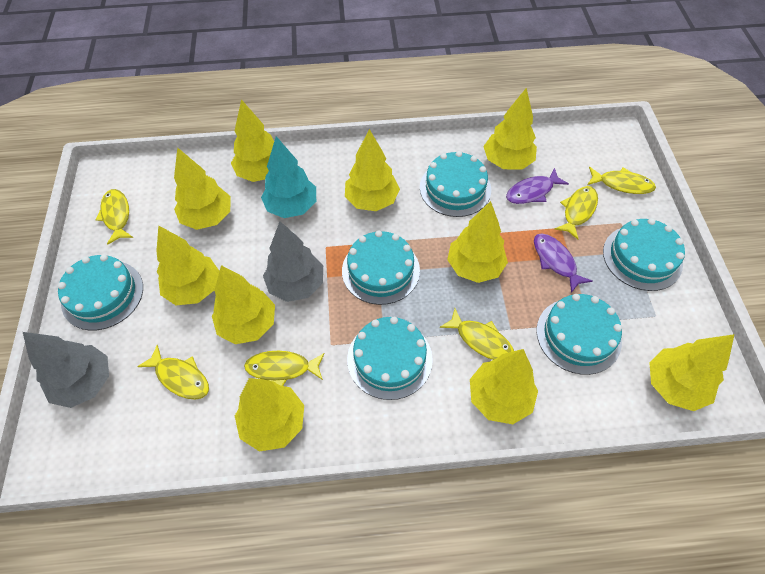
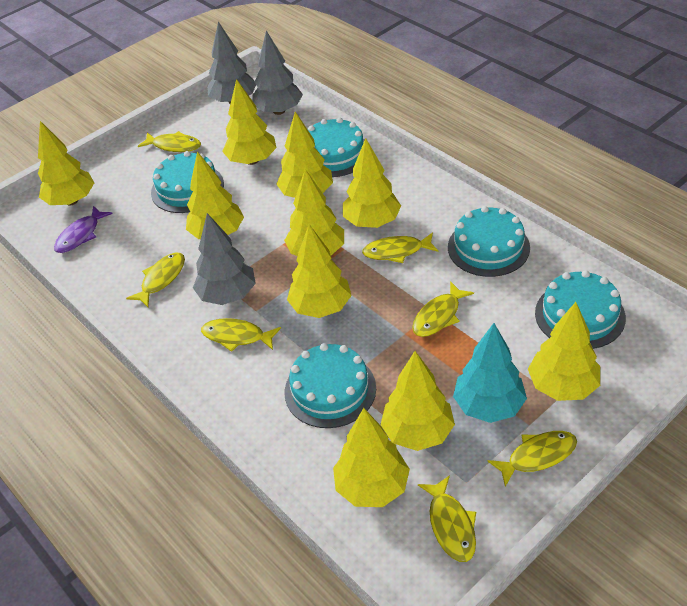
grey tree: [23,332,109,408] [263,222,323,302] = 2 -> [193,213,256,305] [207,22,256,104] [253,31,303,115] = 3
purple fish: [506,168,569,204] [534,234,592,293] = 2 -> [54,206,113,253] = 1
turquoise cake: [58,254,143,330] [342,230,420,305] [347,317,433,400] [420,151,491,217] [536,294,622,375] [603,218,685,291] = 6 -> [151,151,224,213] [284,343,376,428] [308,118,365,177] [448,206,530,277] [535,270,626,349] = 5
yellow fish: [95,189,133,245] [137,345,209,400] [244,351,325,386] [440,308,514,360] [555,186,598,239] [588,167,656,194] = 6 -> [126,252,185,307] [138,131,201,152] [201,318,281,352] [362,232,438,263] [412,281,474,337] [418,475,476,562] [487,431,577,487] = 7

